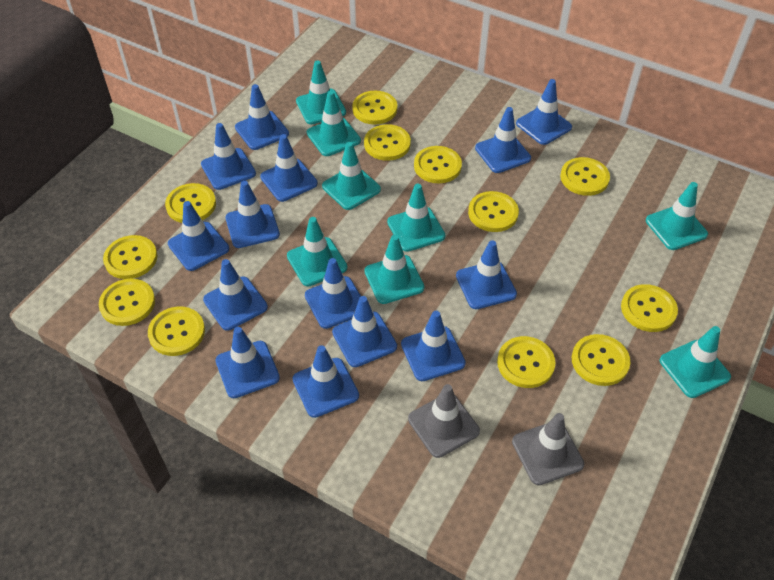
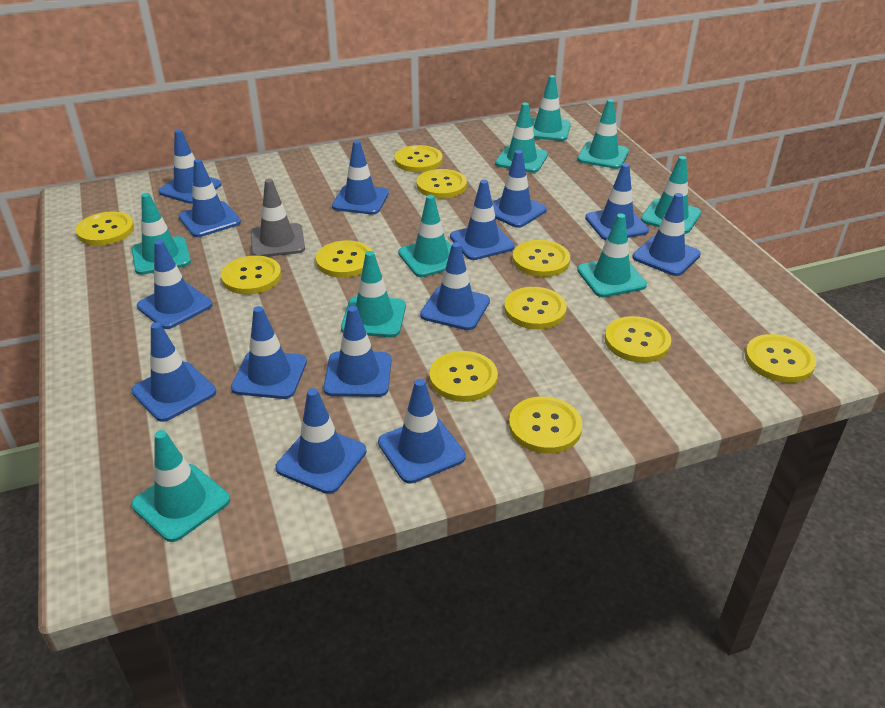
grey traffic cone: [408,384,480,458] [512,413,584,485] = 2 -> [251,179,305,257] = 1
turquoise traffic cone: [287,217,347,286] [296,60,346,124] [307,91,361,156] [322,142,381,210] [364,235,425,304] [387,184,445,252] [646,182,708,250] [660,326,731,398] = 8 -> [131,430,230,542] [132,193,191,275] [341,251,406,337] [398,195,451,277] [495,103,548,173] [531,75,571,141] [577,99,629,169] [577,213,647,297] [641,156,701,234] = 9
yellow button: [99,279,155,326] [103,235,157,279] [148,307,205,356] [165,183,216,223] [352,91,397,125] [364,124,411,161] [414,146,462,183] [468,191,519,232] [497,336,556,388] [560,157,610,196] [572,334,630,386] [621,284,678,332] = 12 -> [76,211,134,246] [221,255,281,295] [316,240,372,278] [395,145,442,172] [417,169,467,199] [429,351,498,402] [504,287,567,329] [509,396,583,454] [512,240,570,277] [605,316,671,363] [745,334,816,383] = 11

